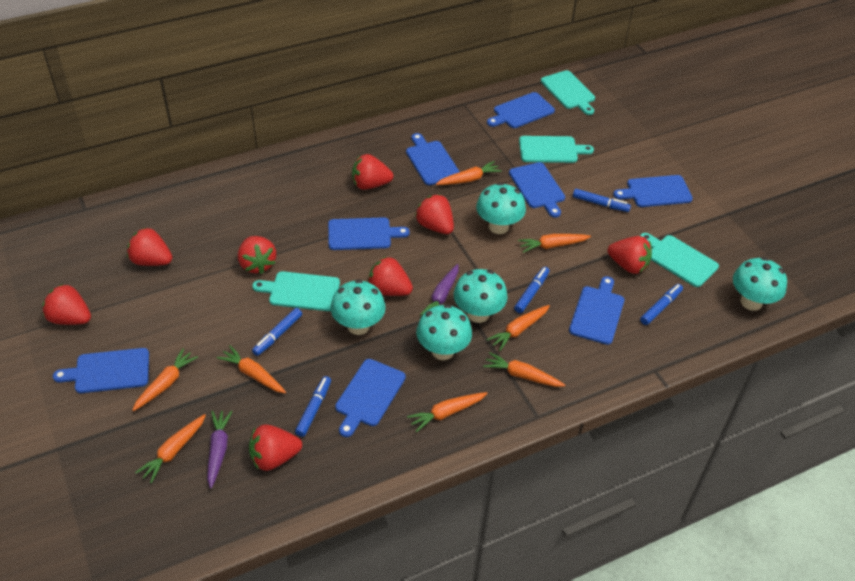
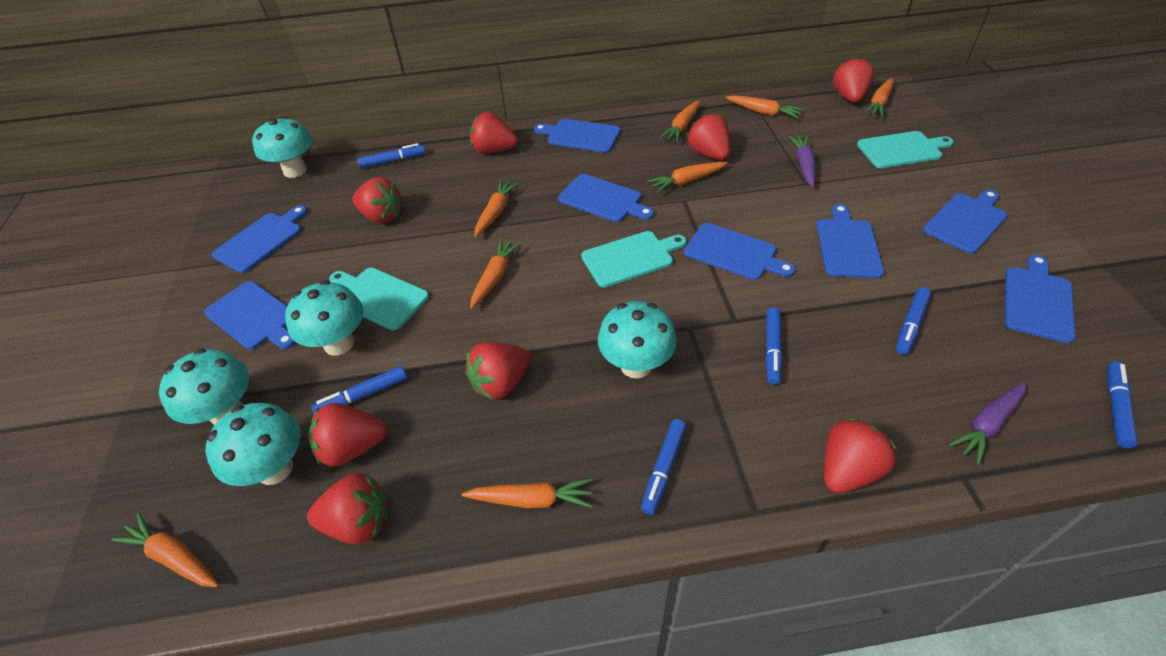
blue marker: [252,308,302,356] [295,376,331,437] [514,267,549,313] [573,189,631,212] [640,284,683,325] = 5 -> [311,366,407,413] [357,143,425,168] [641,419,686,515] [765,307,783,385] [896,287,931,354] [1108,362,1138,448] = 6
turquoise cutting board: [252,271,340,311] [519,136,594,163] [541,70,595,115] [640,233,719,287] = 4 -> [329,268,429,330] [581,231,686,288] [857,131,954,168] = 3

